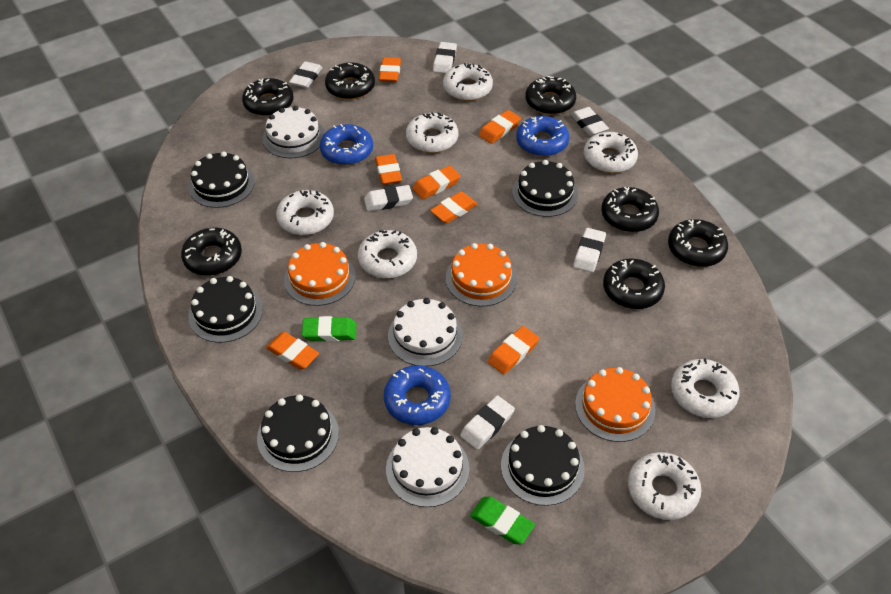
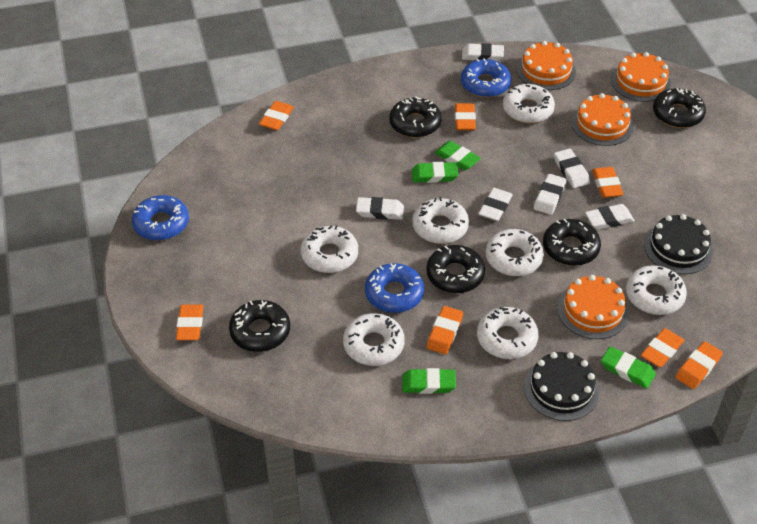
black cake: [188,151,255,208] [188,276,263,343] [257,394,339,472] [501,425,585,506] [512,160,578,217] = 5 -> [524,352,600,421] [644,214,713,274] = 2
black donut: [181,228,242,276] [242,78,294,116] [325,62,375,100] [525,76,576,115] [601,187,659,232] [603,258,665,309] [668,219,728,267] = 7 -> [229,300,290,352] [389,96,442,138] [426,245,485,293] [543,219,601,266] [653,88,706,128] = 5
green eraser: [302,316,357,342] [470,496,535,544] = 2 -> [402,368,456,394] [412,162,459,183] [434,141,481,170] [601,347,656,389] = 4
orange cake: [284,242,356,306] [445,243,517,307] [575,367,655,442] = 3 -> [517,41,576,90] [557,275,629,339] [571,93,634,146] [611,52,671,102] = 4
white cake: [262,106,325,158] [386,427,469,507] [388,298,463,366] = 3 -> none = 0

